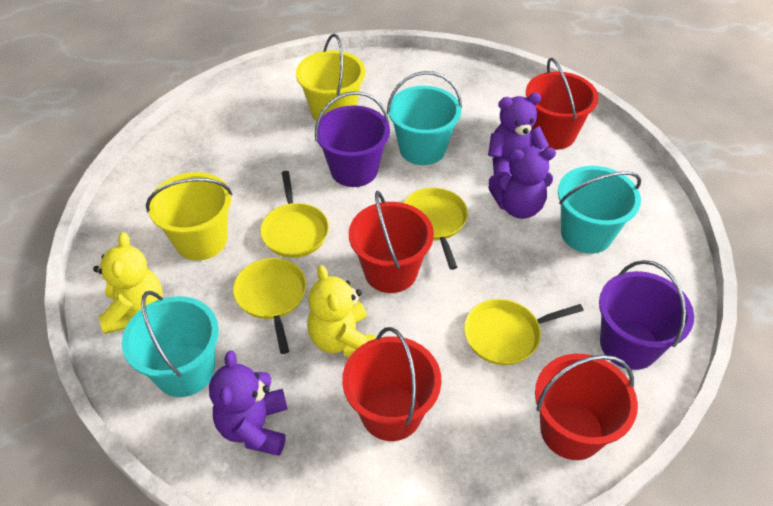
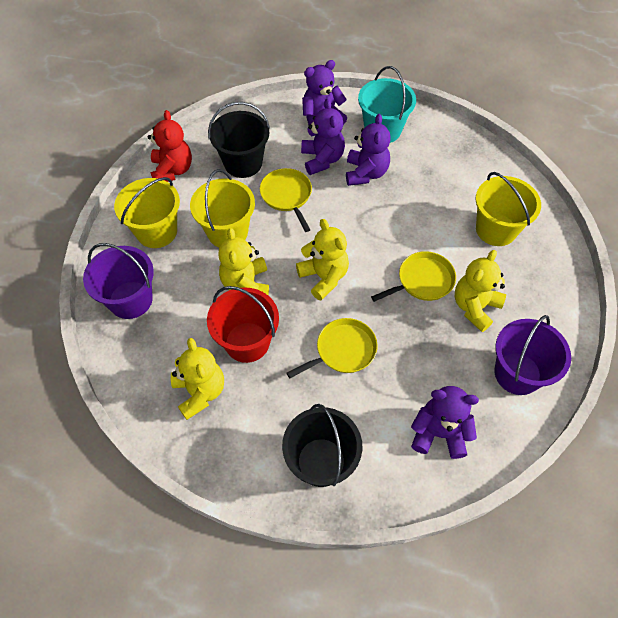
black bucket: none = 0 -> [208,102,270,178] [282,404,362,487] = 2
purple teddy bear: [209,350,288,456] [488,93,549,176] [488,146,556,219] = 3 -> [301,99,345,175] [302,60,347,125] [346,114,391,186] [411,386,479,459] = 4
red bucket: [342,327,442,441] [349,191,434,293] [526,58,599,150] [535,354,638,460] = 4 -> [207,286,279,363] = 1
red teddy bear: none = 0 -> [148,110,192,182] = 1
turquoise bucket: [122,291,219,397] [387,71,462,165] [558,166,641,254] = 3 -> [358,66,416,143] = 1
yellow bucket: [146,172,233,260] [296,34,366,121] = 2 -> [114,177,180,248] [190,169,255,248] [476,172,541,246] = 3
yellow pan: [233,258,307,354] [260,171,329,258] [403,187,468,270] [464,299,584,365] = 4 -> [260,168,312,232] [287,318,378,378] [371,251,456,302] = 3
yellow teddy bear: [93,232,163,334] [307,265,375,357] = 2 -> [171,338,224,420] [218,228,269,295] [296,219,349,301] [454,250,506,332] = 4

